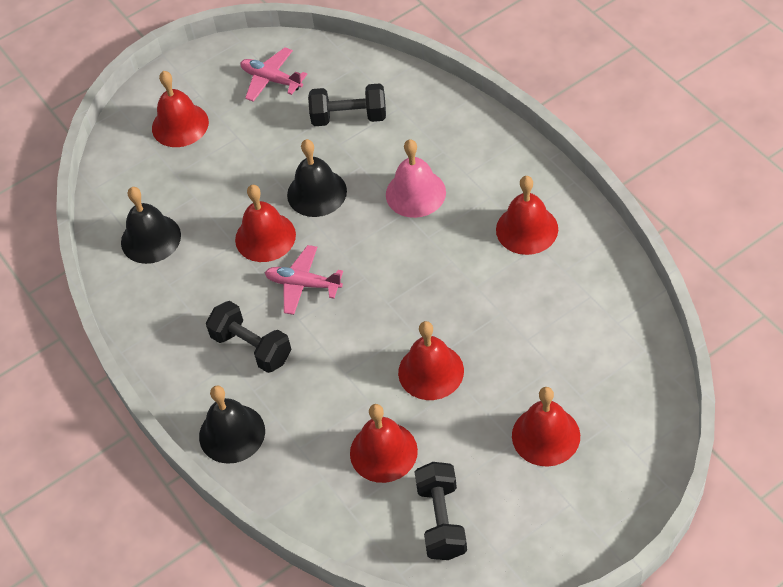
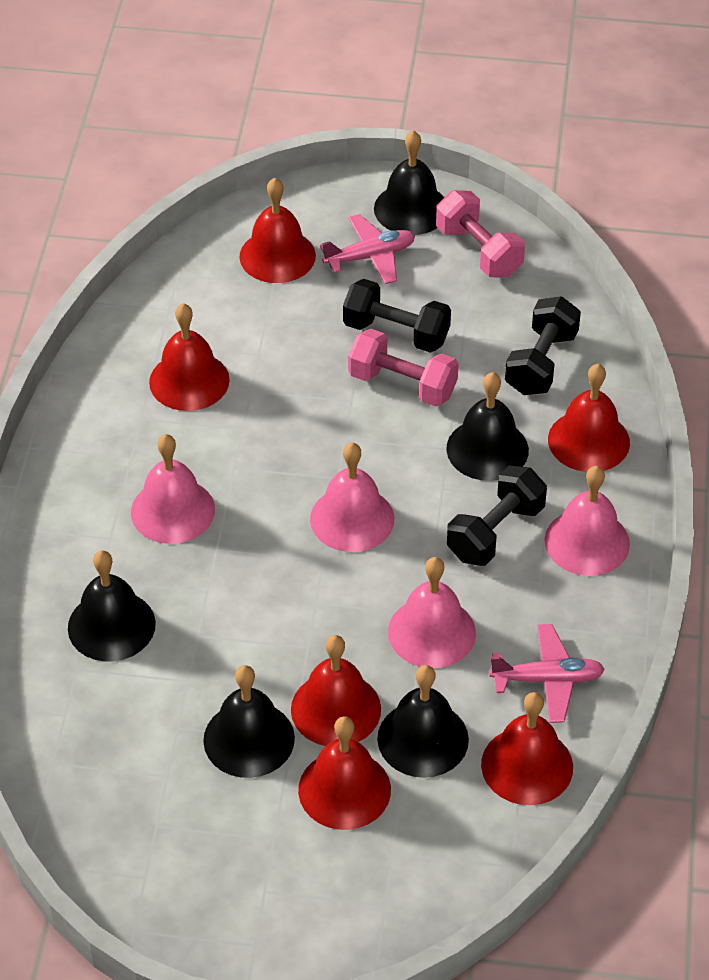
black bell: [121,187,181,264] [199,385,265,464] [287,139,347,217] = 3 -> [68,550,156,661] [203,665,295,778] [374,130,444,235] [377,665,469,778] [446,372,529,481] = 5
pink bell: [386,139,446,218] = 1 -> [131,434,215,544] [310,442,394,552] [388,557,476,668] [545,466,630,576] = 4
pink dumbbell: none = 0 -> [348,329,459,406] [436,190,525,277] = 2

